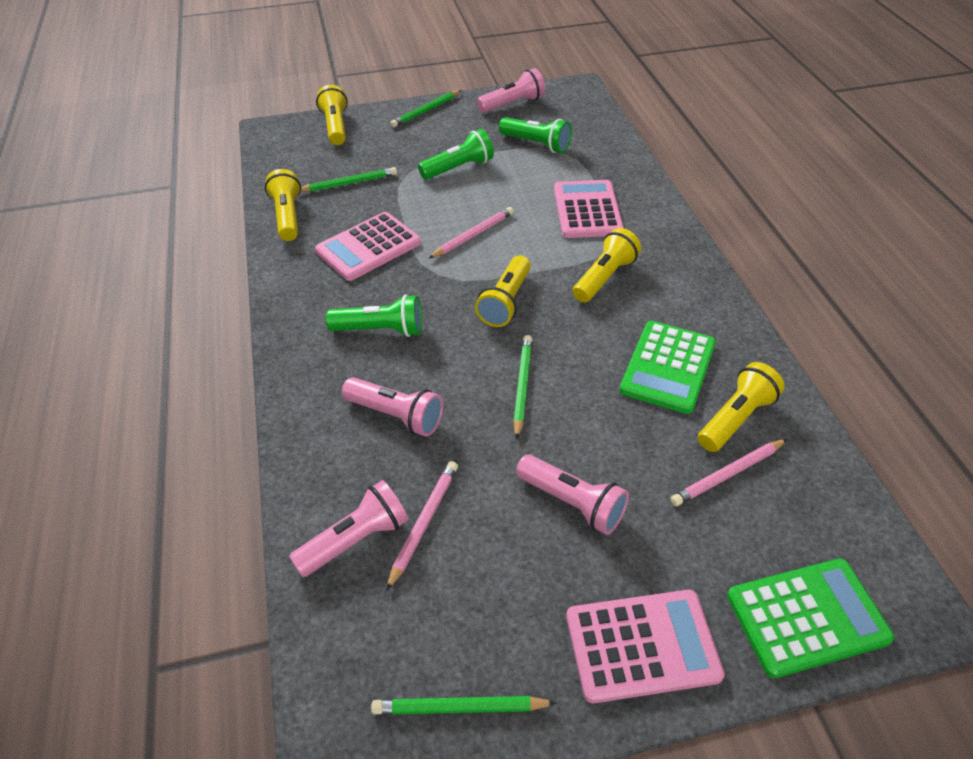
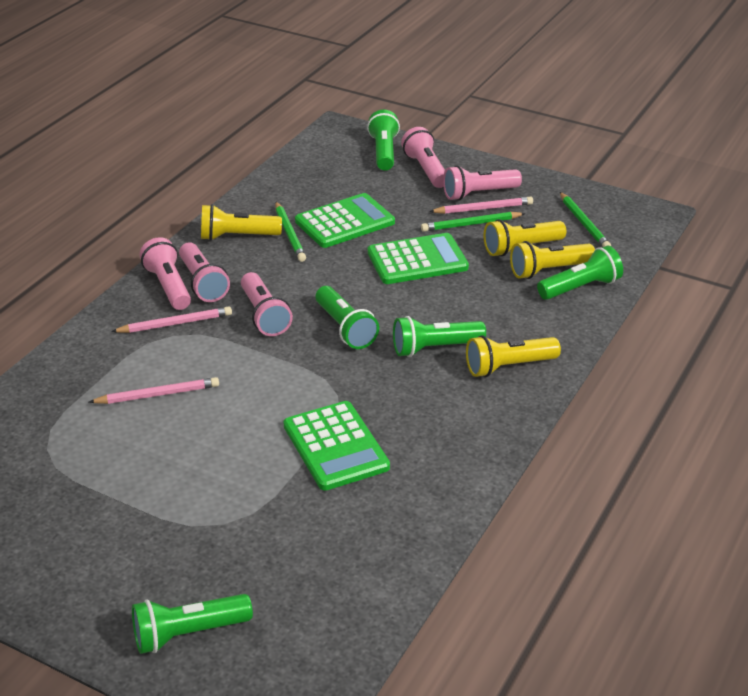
green calculator: [620,321,716,414] [727,558,894,678] = 2 -> [283,401,390,491] [295,193,395,248] [368,233,469,284] = 3
green flashlight: [326,294,422,337] [418,129,494,180] [499,117,572,153] = 3 -> [132,594,253,654] [316,286,379,349] [367,110,400,171] [393,316,486,357] [537,246,623,300] = 5
green pencil: [301,167,397,192] [371,696,557,715] [390,90,461,128] [513,335,533,440] = 4 -> [275,202,306,262] [421,212,526,232] [560,192,611,247] = 3
pink calculator: [315,212,421,281] [554,180,624,238] [566,590,725,703] = 3 -> none = 0
pink flashlight: [289,480,408,577] [342,377,444,437] [477,68,545,113] [516,455,629,535] = 4 -> [140,237,191,310] [179,242,230,302] [241,272,293,336] [401,127,445,188] [443,165,522,201] = 5
yellow flashlight: [265,169,301,241] [316,85,348,145] [475,255,531,327] [572,228,641,303] [698,362,785,452] = 5 -> [201,204,282,241] [466,335,561,377] [484,219,566,256] [510,241,595,279] = 4

